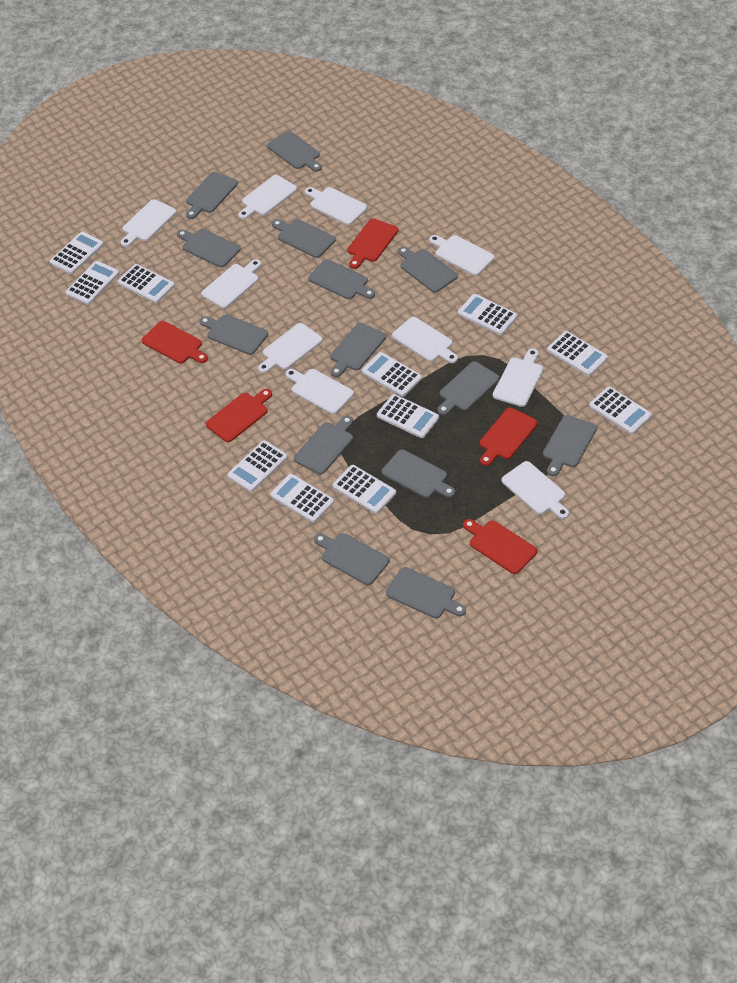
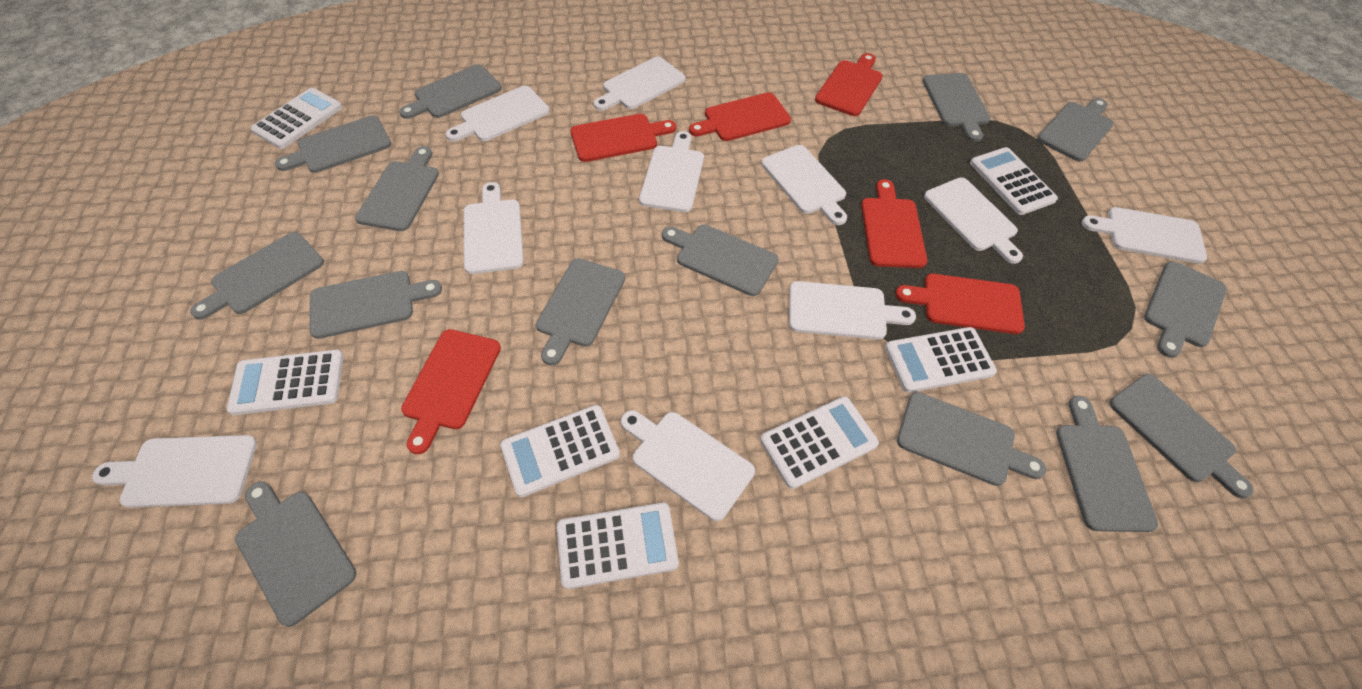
red cutting board: [142,321,208,363] [206,389,272,442] [347,219,398,269] [463,519,537,574] [479,407,538,466] = 5 -> [401,329,501,454] [570,114,676,162] [689,92,791,141] [815,53,883,116] [861,179,927,268] [895,274,1025,334] = 6
white calculator: [50,232,104,274] [65,261,119,305] [117,264,175,303] [227,440,288,492] [270,474,334,523] [332,465,396,514] [361,352,422,397] [377,394,439,438] [458,294,518,335] [547,331,608,376] [589,386,652,434] = 11 -> [227,350,344,415] [251,88,342,149] [500,405,620,497] [557,503,679,589] [760,396,879,489] [885,327,997,393] [970,147,1058,215] = 7

